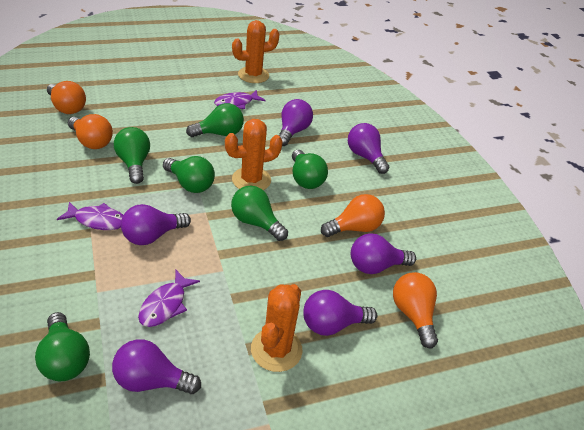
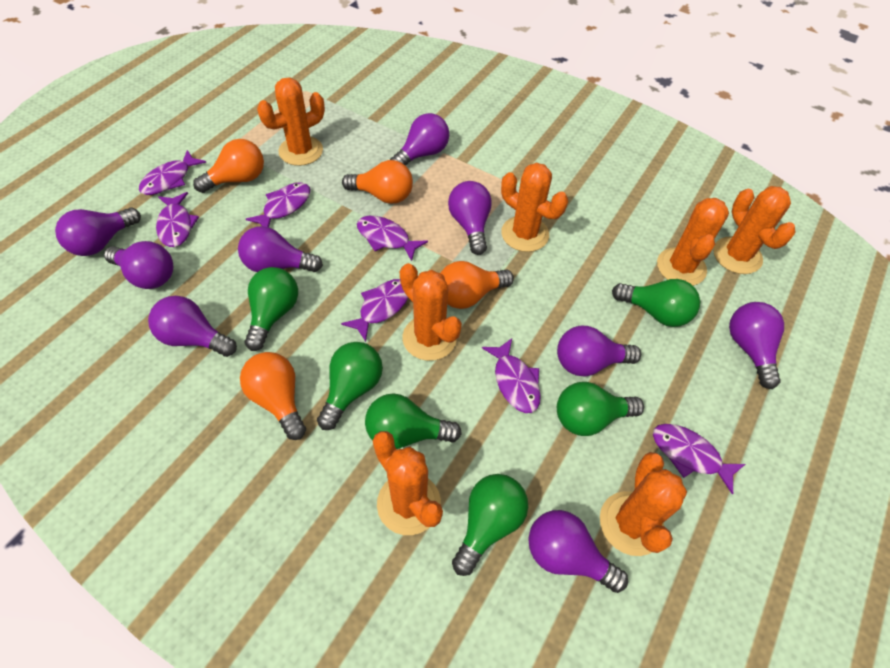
orange cactus: [225,119,283,190] [232,20,280,83] [251,284,303,372] = 3 -> [257,78,325,166] [373,431,443,535] [400,263,462,361] [501,163,568,252] [600,452,687,556] [657,198,729,286] [713,186,796,274] = 7
purple fish: [57,202,123,230] [138,270,200,327] [214,90,265,109] = 3 -> [139,150,206,195] [156,192,199,247] [246,182,310,227] [341,279,408,342] [357,216,428,261] [482,338,541,413] [653,424,746,495] = 7
purple light bulb: [112,339,201,394] [121,204,191,245] [279,99,313,146] [303,290,377,336] [348,123,390,174] [351,233,416,274] = 6 -> [55,208,141,256] [104,241,173,289] [148,296,237,357] [238,226,323,272] [390,113,449,165] [448,181,492,255] [528,510,628,593] [557,326,641,377] [729,302,784,389] = 9

